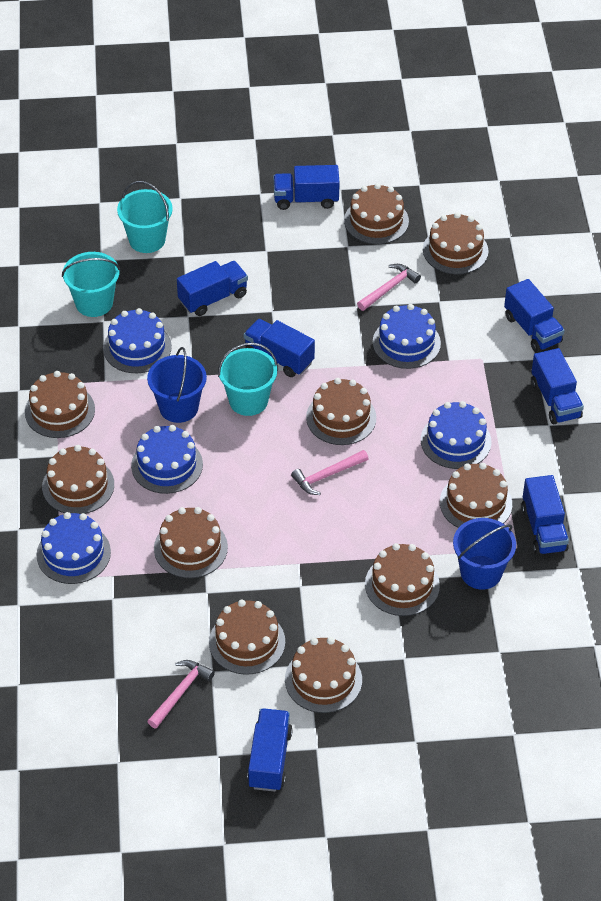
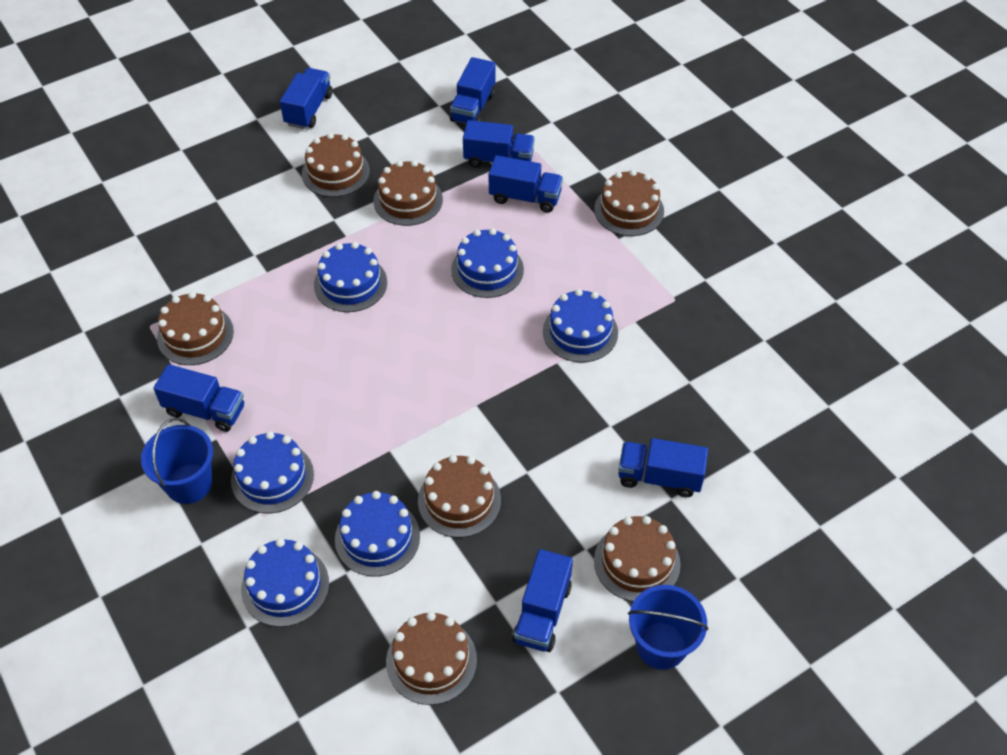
blue cake: [37,512,111,584] [103,308,172,373] [131,425,203,494] [373,304,441,369] [421,401,491,469] = 5 -> [231,431,314,513] [241,538,329,627] [314,242,387,312] [335,491,420,576] [451,228,524,298] [543,289,618,362] = 6
brown cake: [25,371,95,438] [42,445,114,514] [154,507,228,578] [209,599,285,675] [285,637,362,713] [306,378,376,445] [344,183,409,244] [365,543,440,616] [423,213,488,274] [440,463,512,528] = 10 -> [157,292,234,365] [302,133,370,197] [373,160,443,226] [386,612,477,705] [418,455,501,538] [594,170,664,236] [594,516,681,602] = 7
pink hammer: [147,660,215,729] [291,450,369,495] [357,264,421,311] = 3 -> none = 0
turquoise bucket: [62,252,120,317] [117,181,173,253] [218,343,278,416] = 3 -> none = 0

